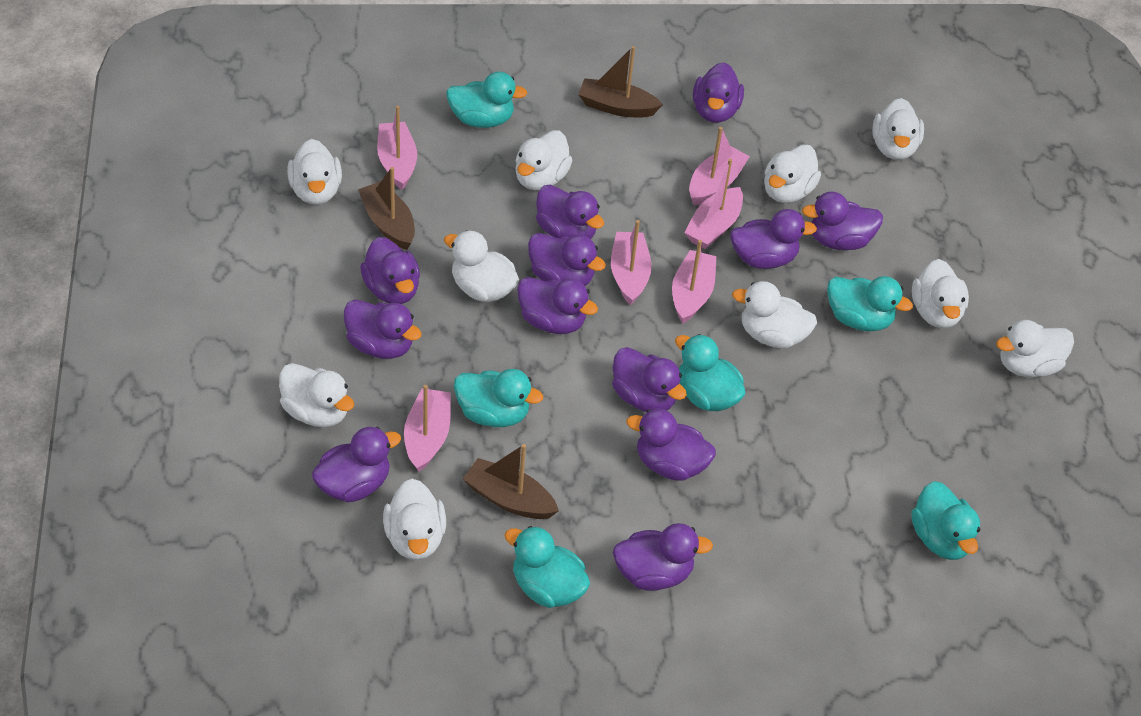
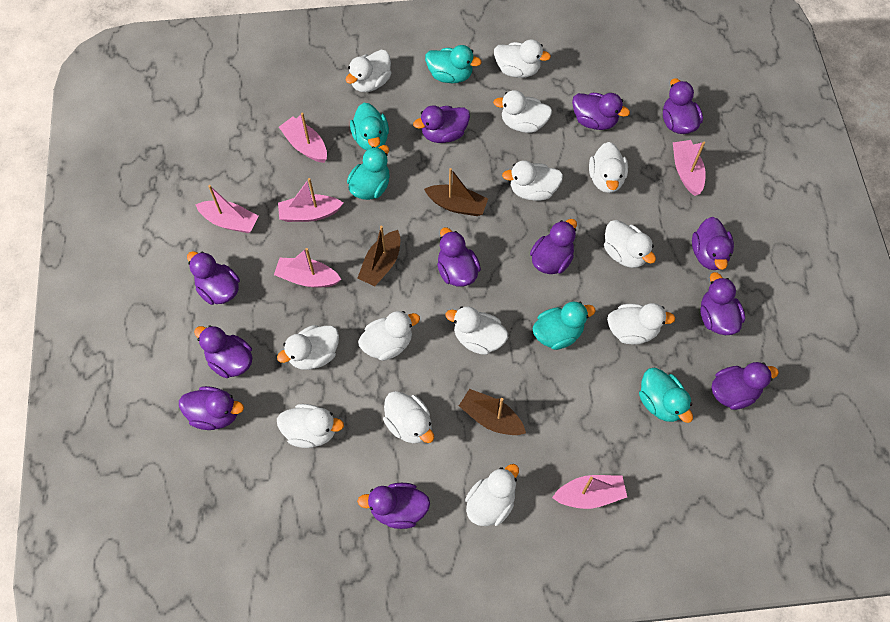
turquoise duck: [446,72,527,128] [454,369,543,427] [504,526,590,608] [675,334,745,411] [827,276,913,331] [911,481,980,560] = 6 -> [347,145,390,200] [350,103,389,150] [425,45,482,83] [532,302,595,350] [639,368,693,423] = 5
white duck: [279,363,354,427] [287,139,342,205] [383,479,446,560] [444,230,519,302] [515,130,573,190] [732,281,817,348] [764,144,821,203] [872,98,924,160] [912,259,969,328] [996,320,1074,377] = 10 -> [277,325,339,370] [277,404,344,448] [345,50,391,92] [358,311,420,361] [383,391,434,443] [446,306,508,355] [465,464,519,526] [493,90,552,133] [494,39,551,78] [502,160,563,201] [589,142,628,193] [604,220,656,268] [607,303,675,345] = 13

